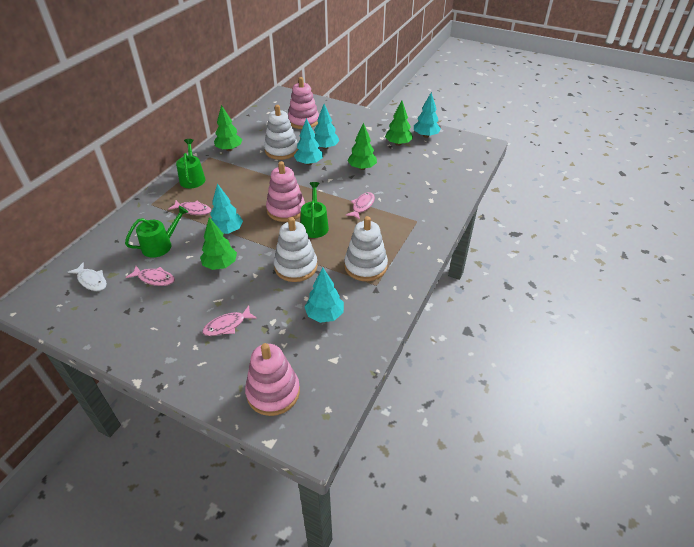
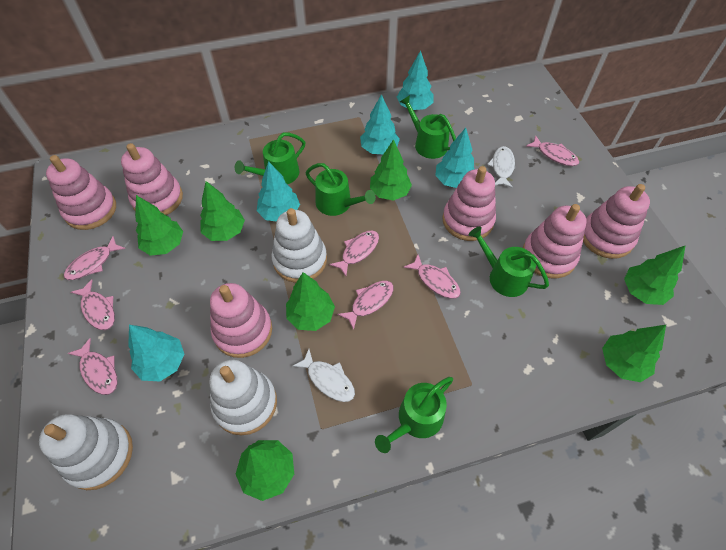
green tree: [200,217,237,270] [214,105,242,151] [347,123,377,170] [385,100,413,146] = 4 -> [135,195,183,256] [200,181,245,241] [236,440,294,501] [286,272,335,331] [370,139,412,201] [602,325,666,382] [624,245,686,305] = 7
green watering can: [125,206,188,258] [176,139,206,188] [301,182,329,238] = 3 -> [235,133,305,184] [306,163,376,216] [375,377,453,453] [400,95,456,159] [469,226,549,297] = 5
pink fish: [126,266,175,286] [168,200,211,215] [202,306,257,336] [346,192,375,220] = 4 -> [64,236,125,280] [68,338,118,395] [71,279,115,330] [329,231,379,276] [337,281,393,330] [403,255,461,299] [526,135,579,166] = 7
pink stacking toy: [245,343,300,416] [266,161,305,222] [288,77,319,129] = 3 -> [46,155,116,230] [121,143,183,215] [210,283,272,358] [442,166,496,241] [523,204,587,279] [583,184,650,259] = 6
white fish: [68,262,107,291] = 1 -> [292,349,355,402] [487,146,515,188] = 2

